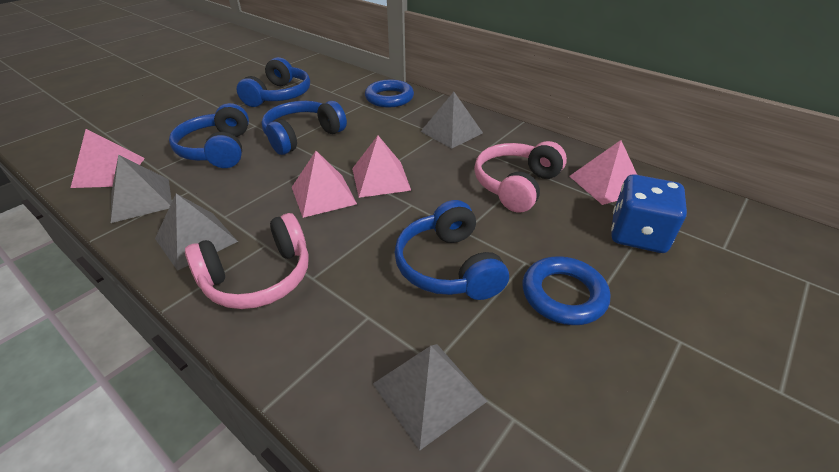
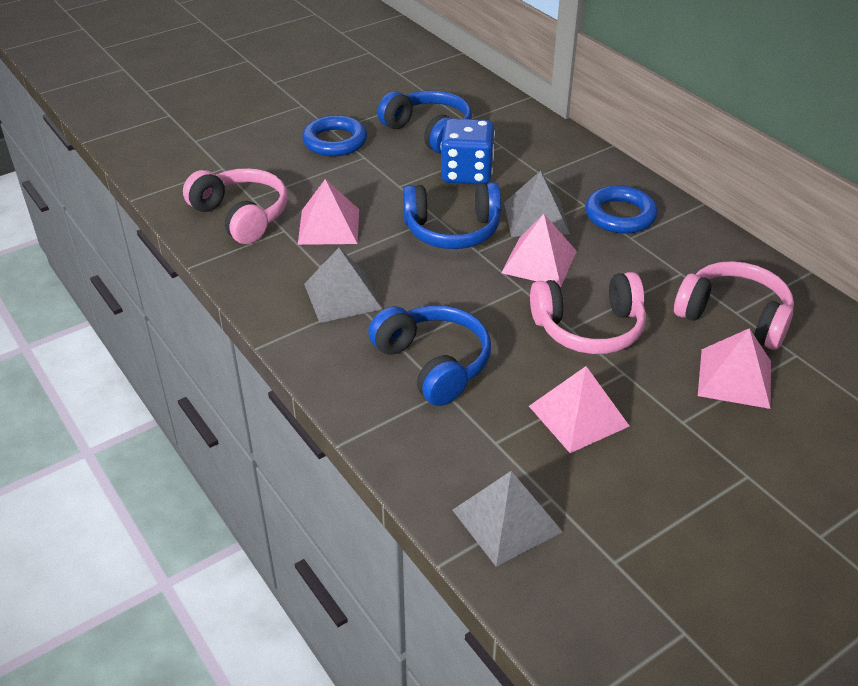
blue headphones: [169,103,249,168] [236,57,310,107] [261,101,347,155] [394,200,509,300] = 4 -> [368,305,491,406] [377,90,472,154] [403,182,501,249] = 3
grey pyramid: [111,155,172,223] [155,194,238,271] [373,344,488,450] [420,92,483,149] = 4 -> [304,248,382,323] [452,471,563,567] [504,171,570,237] = 3
pink headphones: [185,213,309,309] [474,141,567,213] = 2 -> [183,168,287,244] [530,272,646,354] [674,261,794,350] = 3

